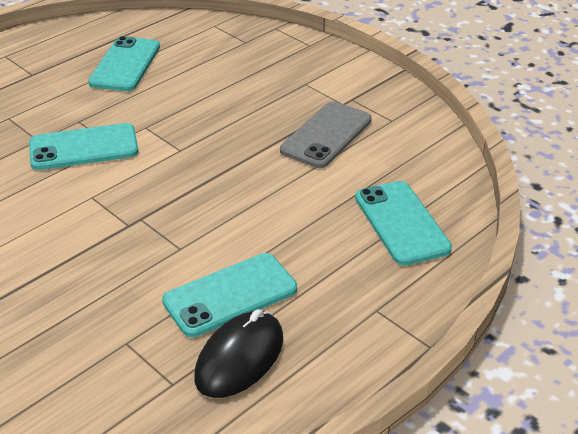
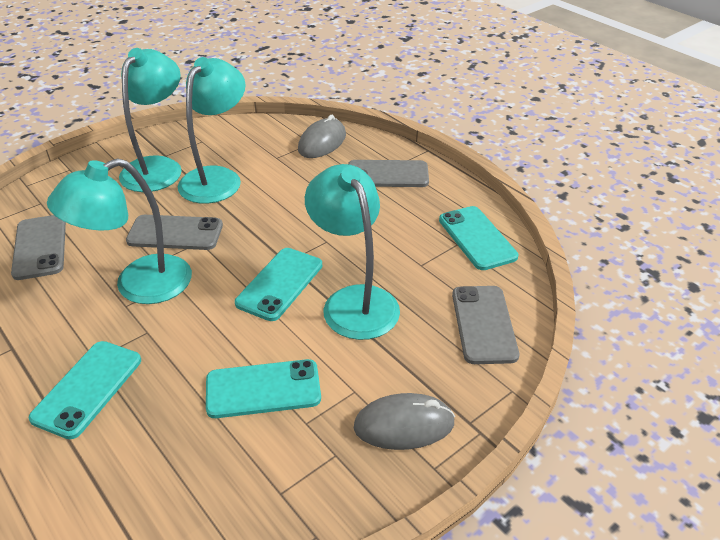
black mouse: [194,309,283,398] = 1 -> none = 0
grey mouse: none = 0 -> [298,115,346,158] [354,393,455,450] = 2
grey phone: [280,101,372,168] = 1 -> [11,215,66,280] [126,215,223,250] [348,160,429,187] [452,286,519,364] = 4
turquoise lamp: none = 0 -> [47,158,192,304] [119,48,182,192] [178,57,246,204] [305,164,400,340] = 4

